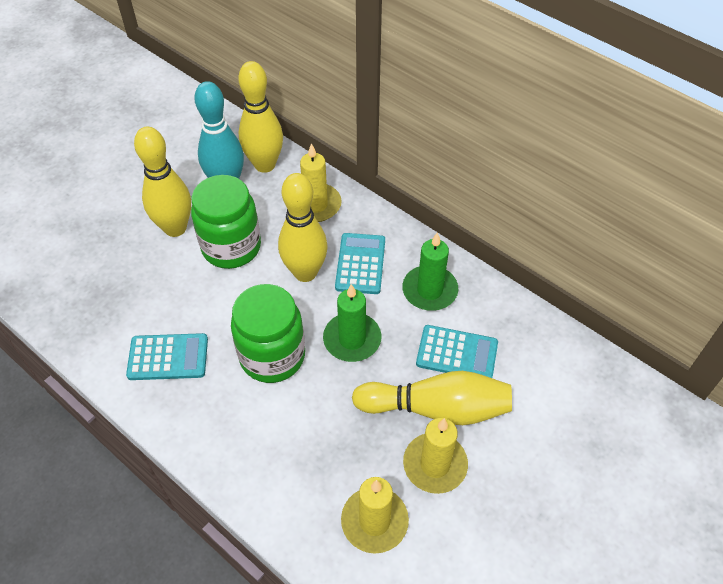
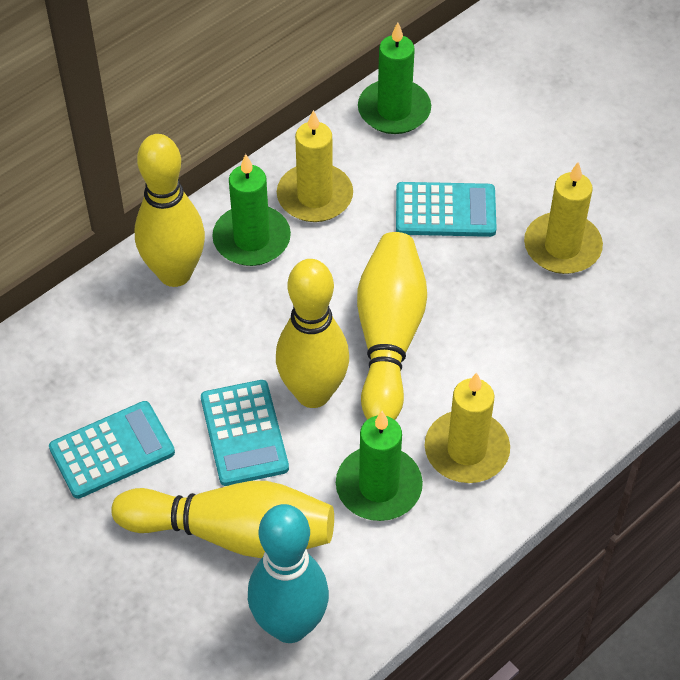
green candle: [323,284,381,362] [402,232,458,311] = 2 -> [212,154,291,266] [336,411,423,521] [358,22,431,134] = 3
green jar: [191,175,261,269] [231,284,305,383] = 2 -> none = 0

